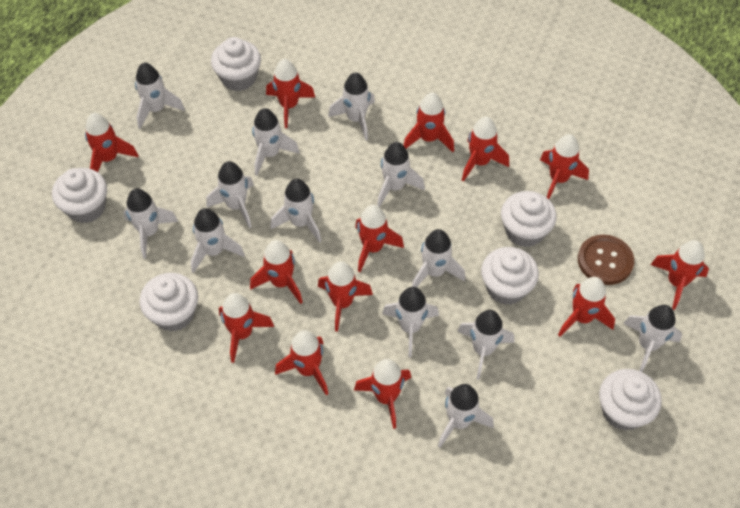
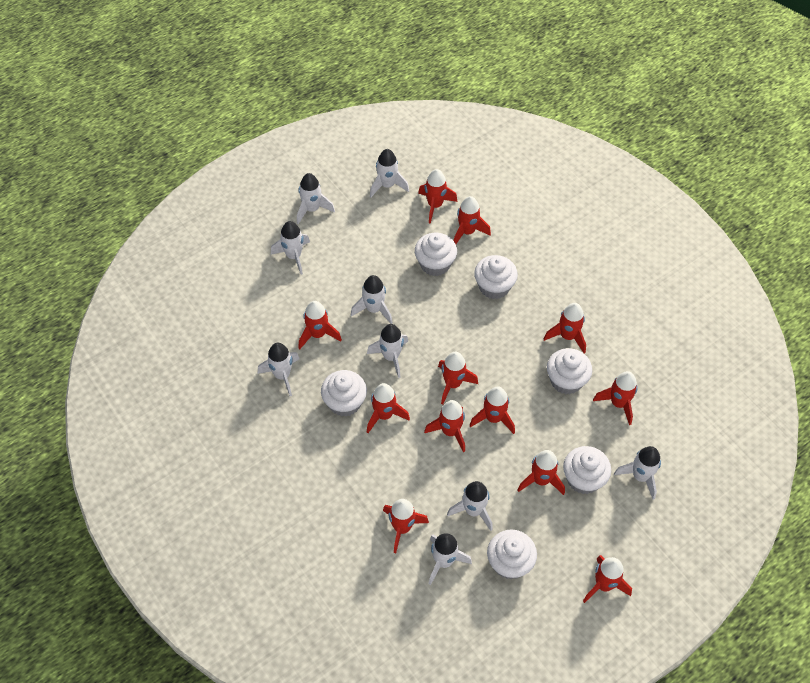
brown button: [578,234,634,285] = 1 -> none = 0
red rocket: [85,113,139,172] [219,293,274,363] [250,240,303,304] [266,59,315,128] [275,330,328,395] [318,261,373,332] [354,359,411,429] [355,205,404,272] [403,93,454,152] [462,117,509,182] [540,134,589,199] [558,277,615,337] [650,240,709,310] = 13 -> [298,301,342,349] [367,383,410,433] [383,499,429,553] [418,169,457,224] [424,400,465,452] [438,352,478,405] [454,196,491,244] [469,386,515,434] [518,450,565,495] [544,303,586,353] [583,555,632,603] [593,371,638,425] = 12
white rocket: [123,188,178,259] [135,63,185,129] [191,208,245,273] [206,161,254,228] [252,108,300,176] [271,179,321,243] [328,72,375,140] [377,142,425,207] [382,287,439,357] [412,229,465,288] [438,384,494,448] [457,310,514,380] [623,305,682,372] = 13 -> [258,343,299,396] [271,221,310,275] [297,173,335,224] [351,275,393,324] [367,324,408,378] [370,149,409,197] [429,533,472,585] [447,481,493,531] [614,446,661,500] = 9

